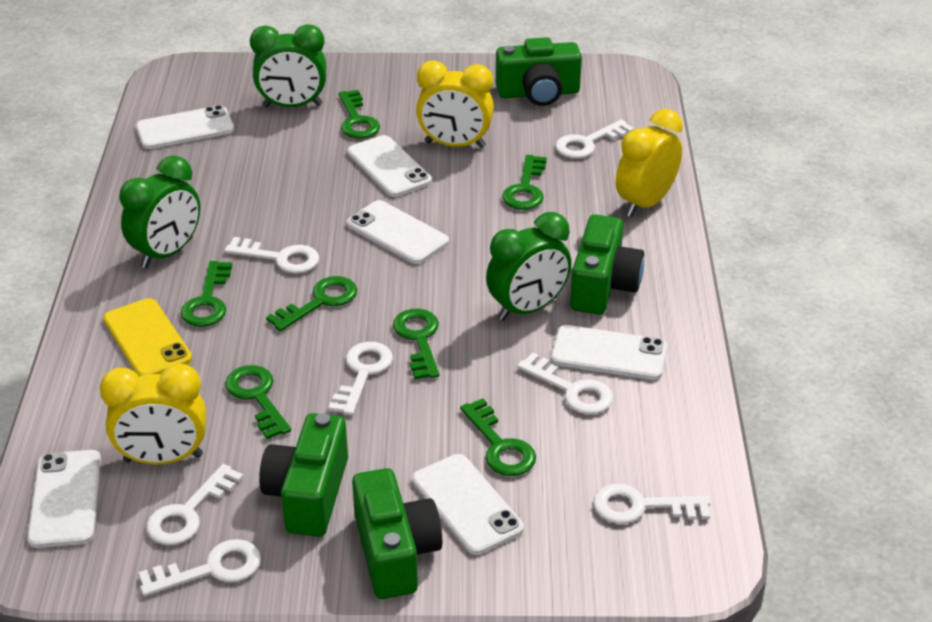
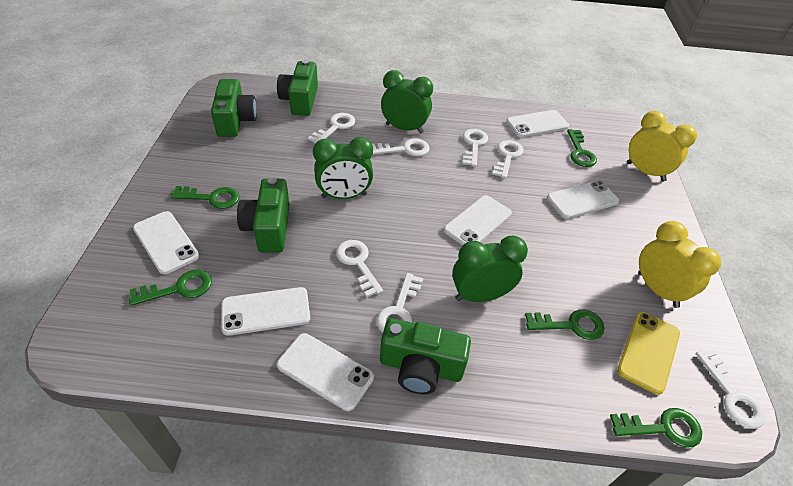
green key: [180,261,232,327] [225,365,291,439] [266,276,357,331] [339,90,380,139] [393,308,439,379] [460,398,536,476] [502,155,547,210] = 7 -> [129,270,212,306] [170,186,240,209] [525,309,605,340] [567,129,597,167] [610,408,702,448] = 5
yellow clock: [100,364,206,464] [416,60,494,148] [616,109,683,217] = 3 -> [627,111,697,181] [638,221,721,308] = 2

